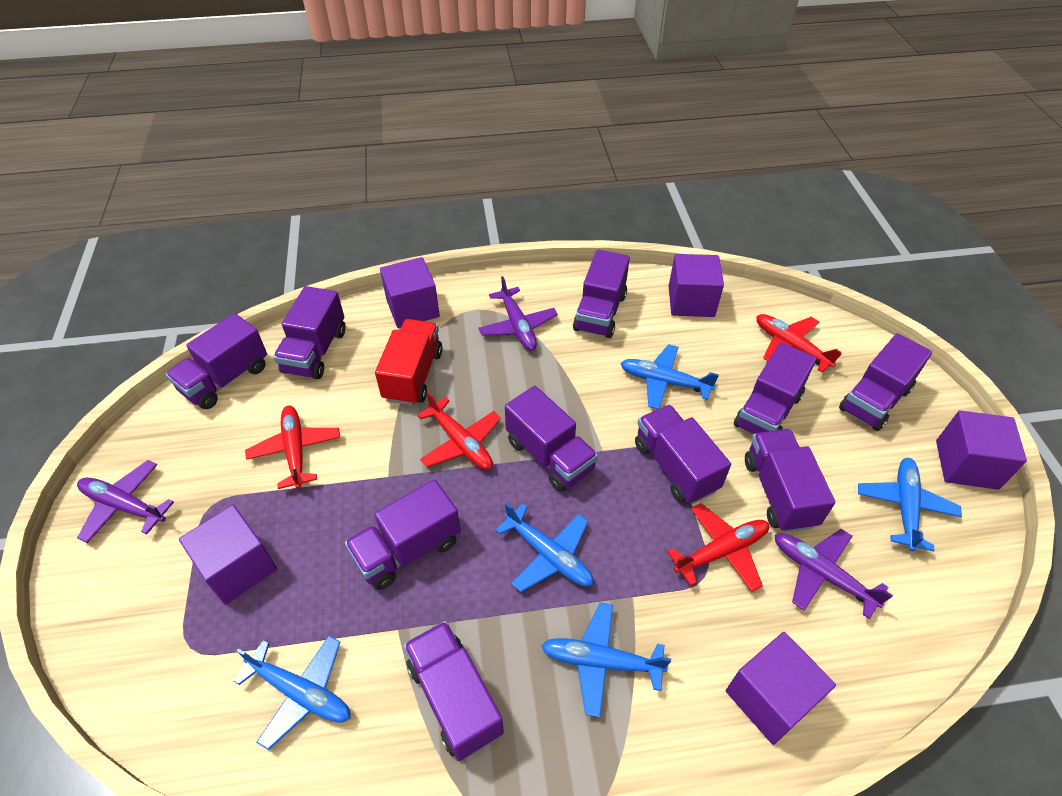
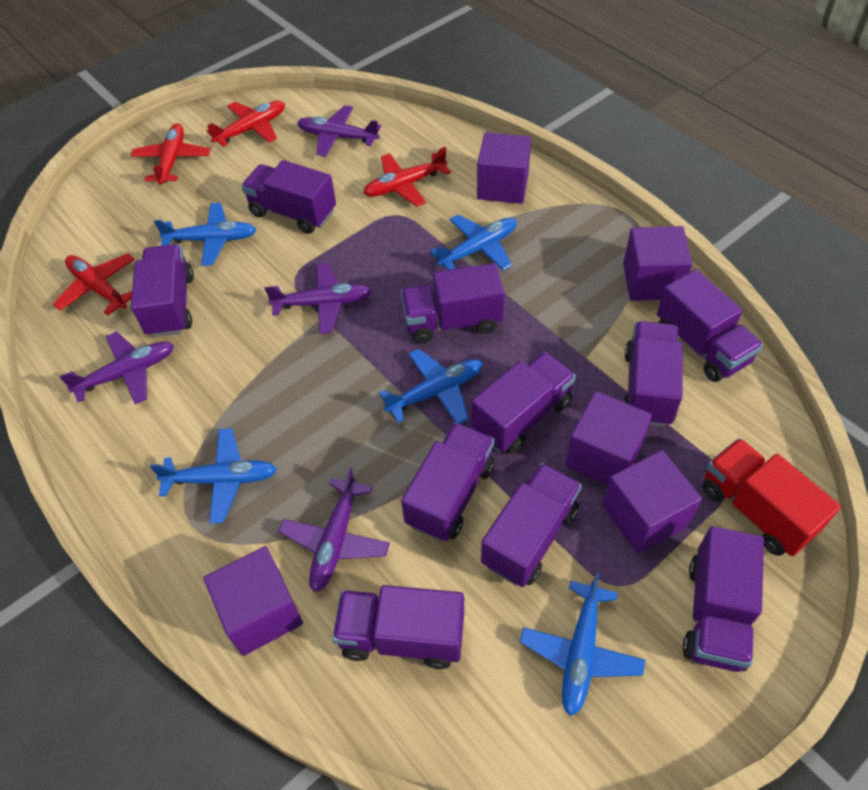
purple plane: [77,460,174,543] [478,276,558,351] [775,529,893,619] = 3 -> [59,332,174,404] [265,263,372,334] [279,467,390,592] [297,105,381,157] = 4

